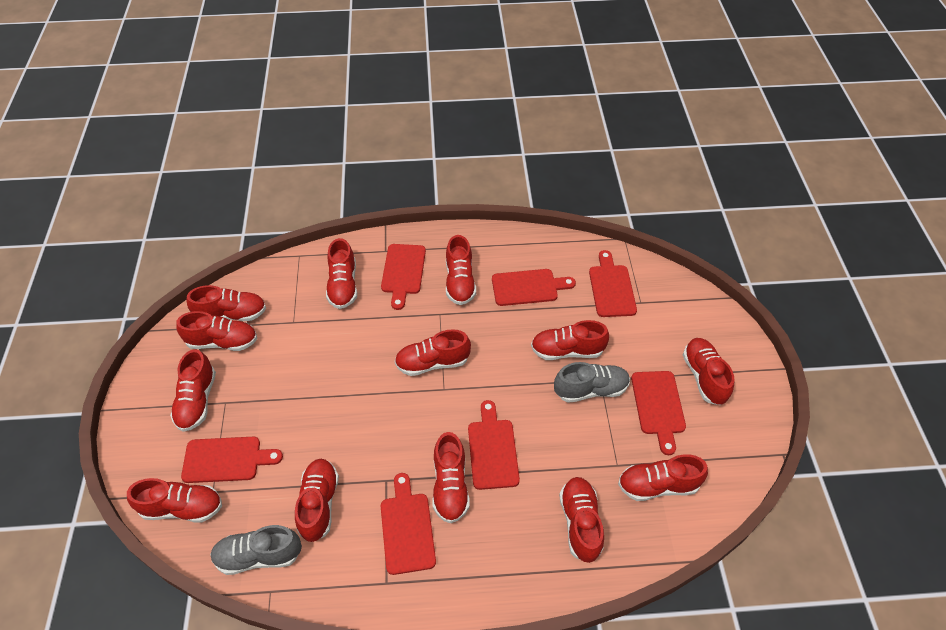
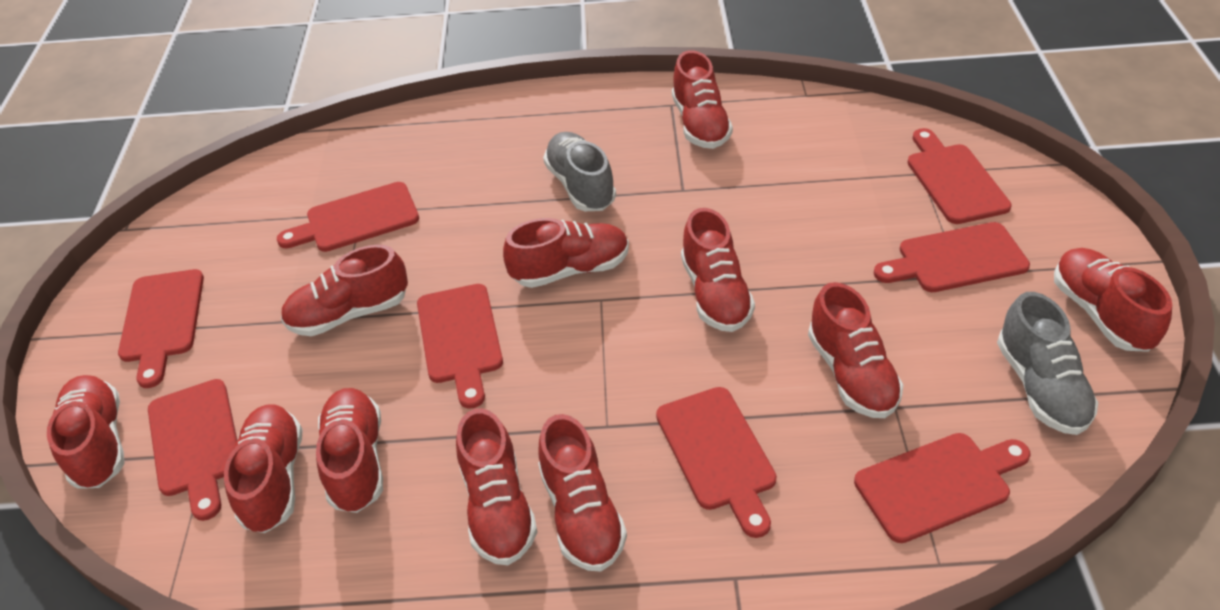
red cutting board: [181,437,283,483] [381,244,426,310] [381,473,436,575] [468,400,520,490] [492,269,576,306] [589,250,637,317] [631,371,686,455] = 7 -> [118,269,204,388] [148,379,237,521] [277,182,419,252] [417,284,503,409] [656,387,777,538] [854,433,1031,543] [874,222,1030,292] [907,128,1012,224] = 8
red shoe: [127,478,222,523] [170,349,216,432] [176,311,257,351] [187,285,266,321] [295,459,339,542] [326,238,357,309] [395,329,471,376] [433,432,470,524] [446,235,476,305] [531,320,609,360] [559,477,604,563] [618,454,708,501] [683,338,734,405] = 13 -> [47,375,125,489] [224,405,303,533] [281,244,408,336] [316,388,383,513] [456,408,537,565] [503,218,629,288] [538,414,627,571] [672,50,733,149] [681,208,755,332] [808,282,904,418] [1054,248,1172,352] = 11

